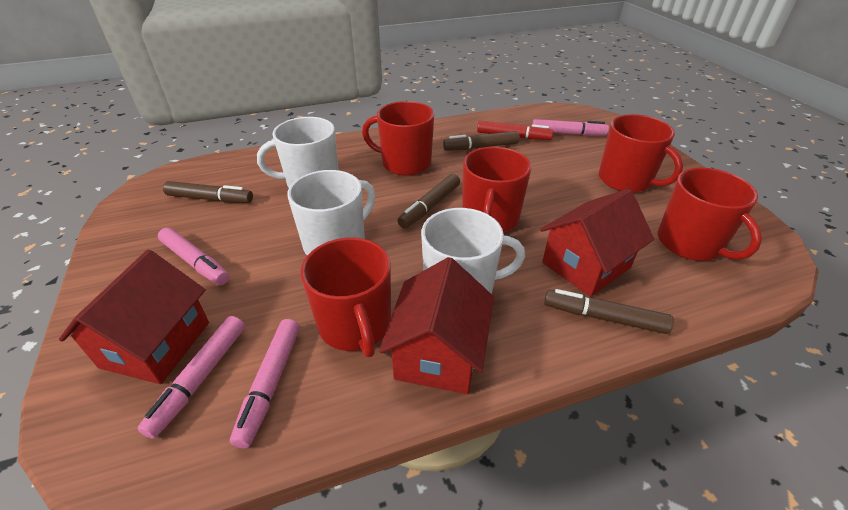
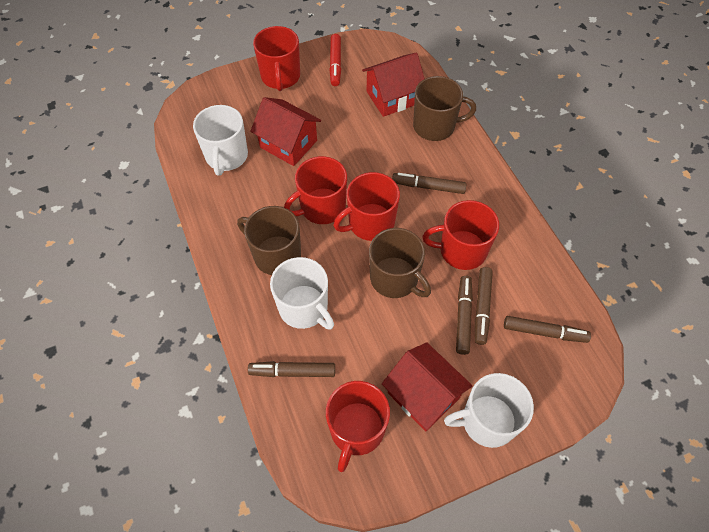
brown marker: [163,181,253,203] [398,174,460,229] [443,131,520,151] [544,289,674,334] = 4 -> [248,361,335,377] [392,173,466,194] [456,276,473,355] [475,267,493,345] [504,316,591,343] = 5
brown mug: none = 0 -> [237,206,301,275] [369,228,431,298] [413,76,476,141] = 3
pink marker: [137,316,245,439] [158,228,230,285] [230,319,300,448] [532,119,609,136] = 4 -> none = 0

